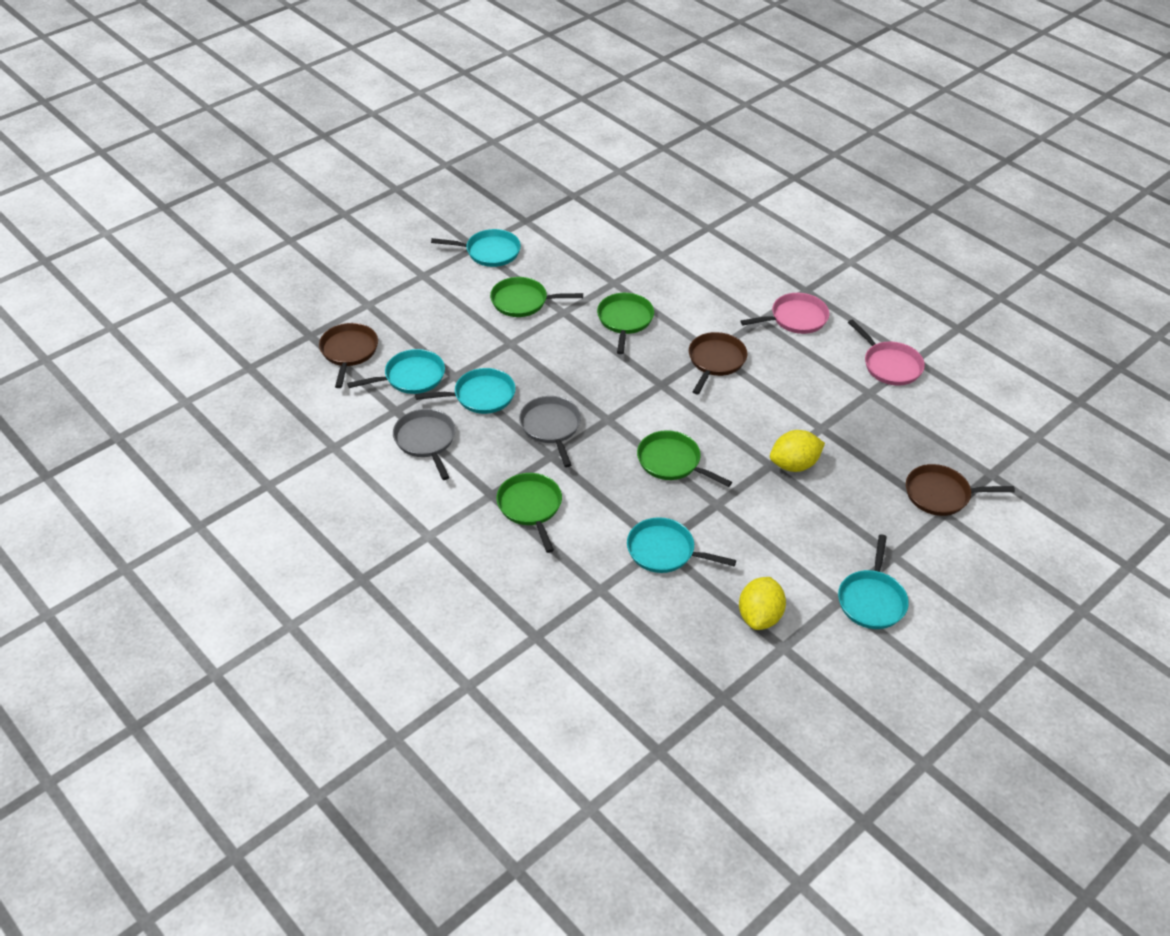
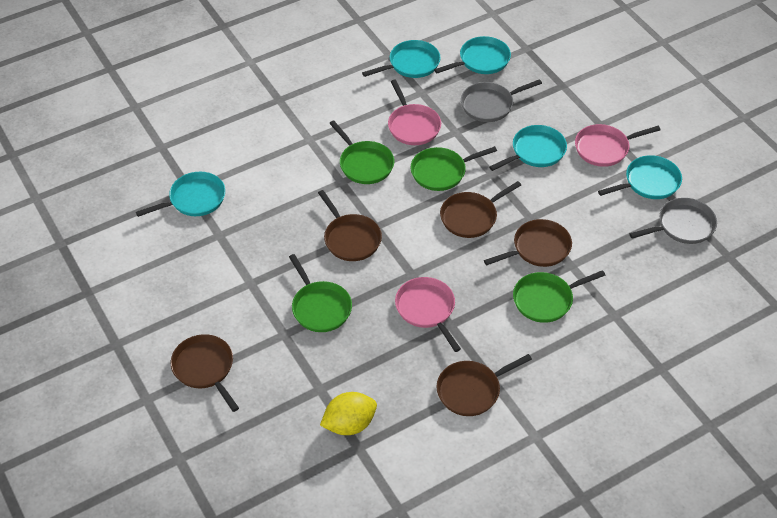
brown pan: [319,323,378,388] [689,332,748,394] [906,464,1015,516] = 3 -> [171,334,239,412] [318,190,382,261] [436,354,532,416] [440,181,521,238] [484,219,572,267] = 5
pink pan: [741,293,829,334] [848,319,925,386] = 2 -> [388,80,441,145] [395,277,461,352] [575,124,661,167] = 3
yellow lemon: [739,577,786,630] [770,430,825,472] = 2 -> [320,392,377,435] = 1

